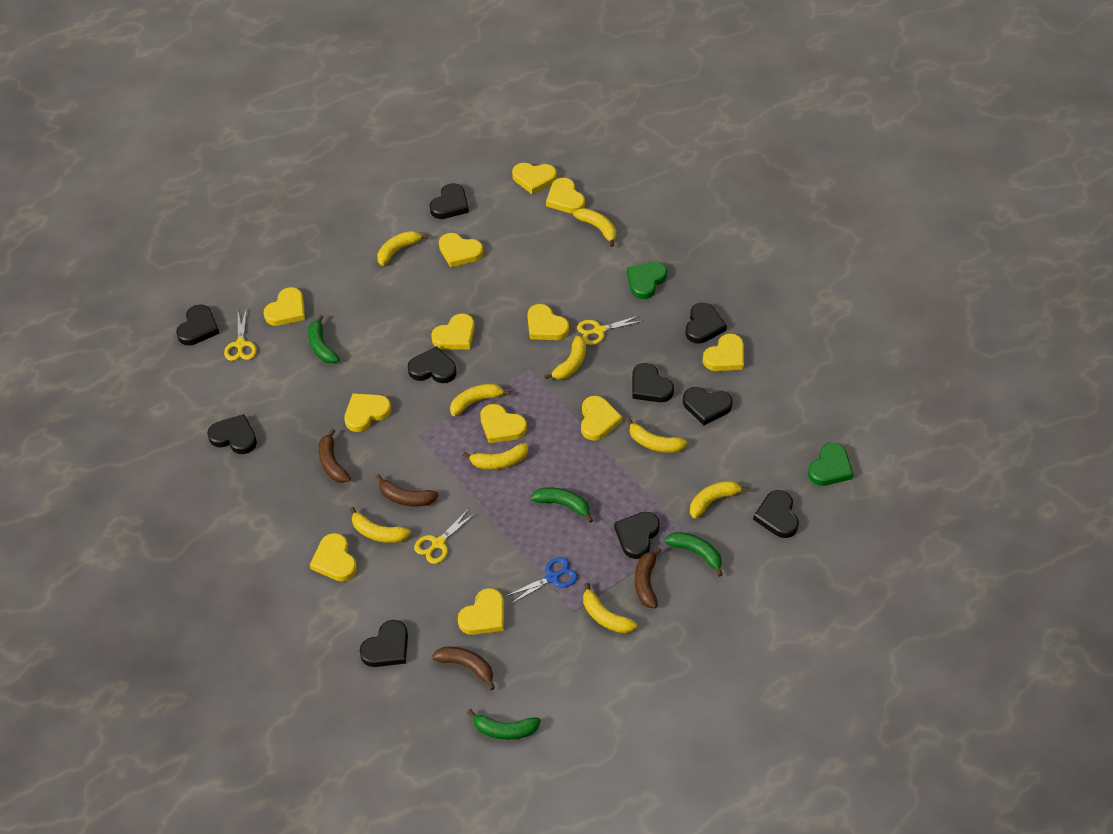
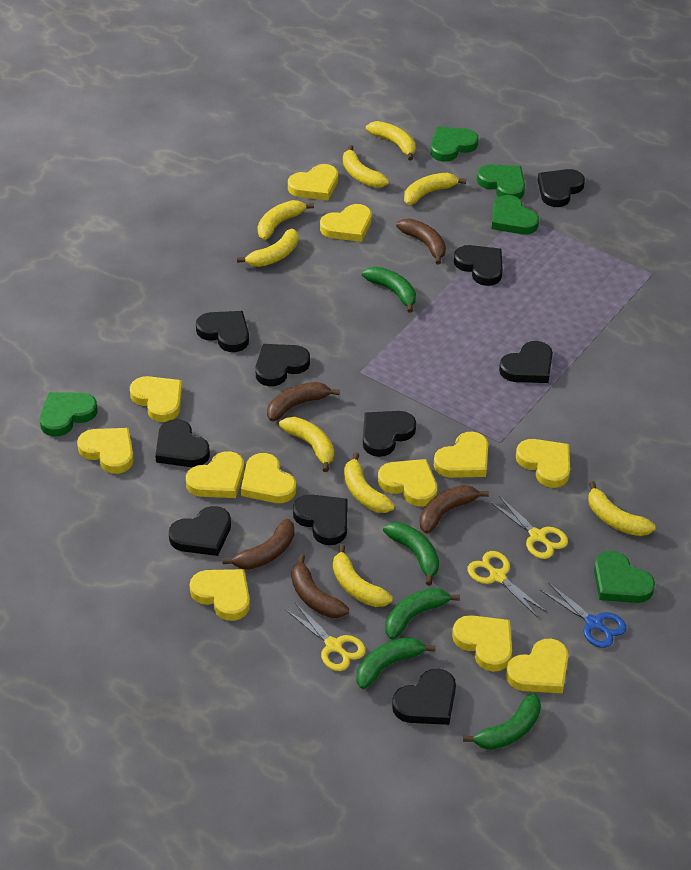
brown banana: [318,429,351,483] [376,474,438,507] [432,646,495,690] [635,547,662,608] = 4 -> [222,519,294,570] [267,382,340,421] [291,554,349,618] [396,219,446,264] [420,485,489,534] = 5
green banana: [308,315,340,364] [467,709,541,740] [530,487,593,523] [664,532,723,577] = 4 -> [357,637,436,689] [362,266,416,313] [383,522,439,585] [385,588,460,640] [463,693,541,750] = 5
green heart: [627,262,667,299] [808,443,853,486] = 2 -> [40,392,98,437] [430,127,479,162] [477,164,525,199] [492,195,539,234] [594,551,655,603] = 5

